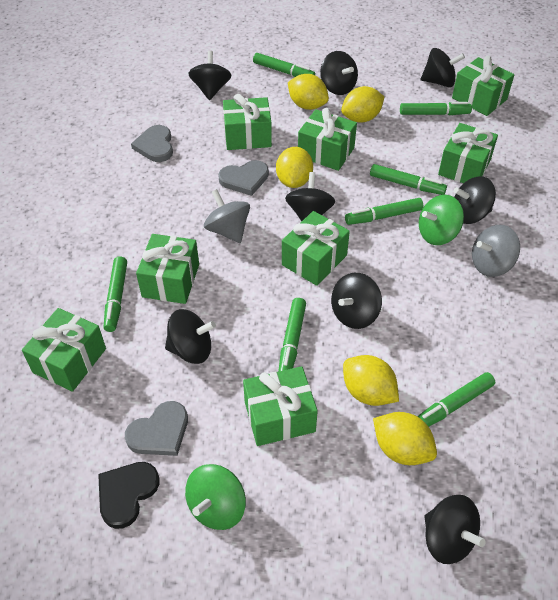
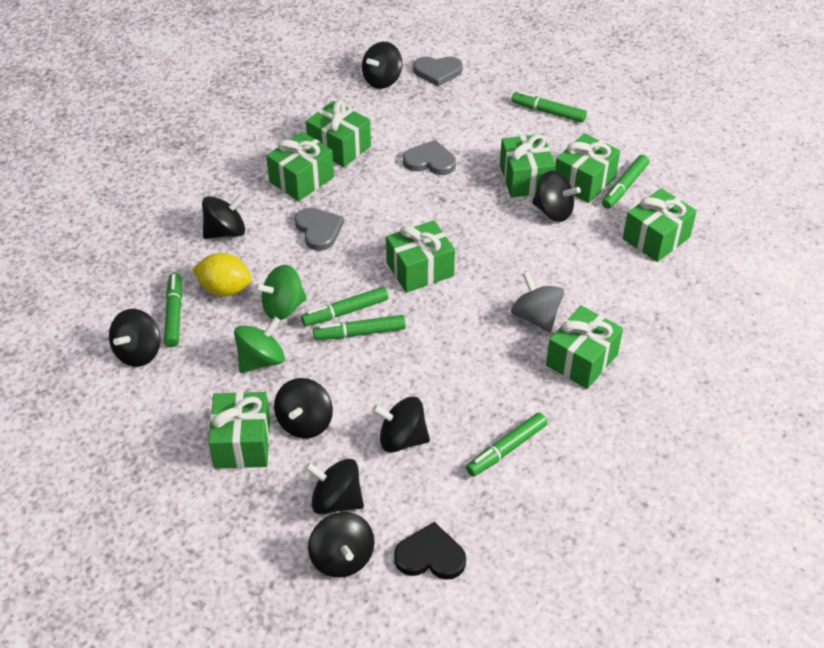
green marker: [103,256,127,332] [253,53,315,77] [278,298,306,372] [345,198,423,225] [370,164,447,195] [400,102,472,115] [417,372,495,427] = 7 -> [164,273,182,347] [301,287,388,326] [313,315,406,340] [466,413,547,477] [512,91,587,122] [602,155,649,209] = 6
grey spinning top: [204,189,250,243] [472,225,520,277] = 2 -> [511,271,564,332] = 1
yellow lemon: [276,147,313,188] [288,74,329,110] [341,86,384,123] [343,355,399,406] [373,412,437,465] = 5 -> [192,253,252,296] = 1

